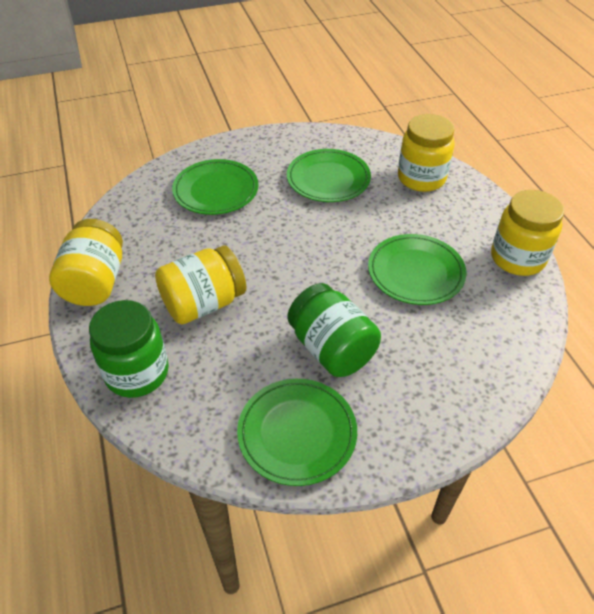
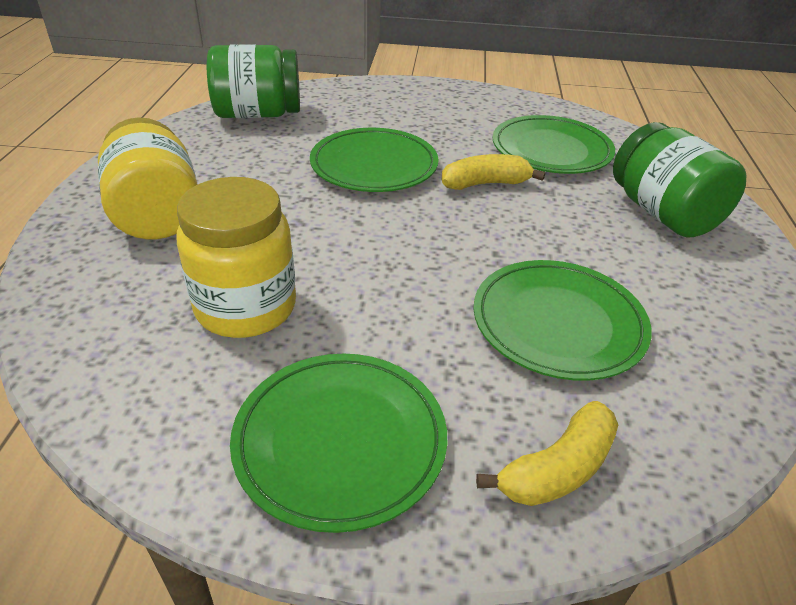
yellow banana: none = 0 -> [441,154,545,190] [476,401,618,506] = 2
yellow jar: [49,219,123,306] [155,245,247,325] [398,114,454,192] [491,190,564,276] = 4 -> [98,117,198,239] [176,177,296,338] = 2

